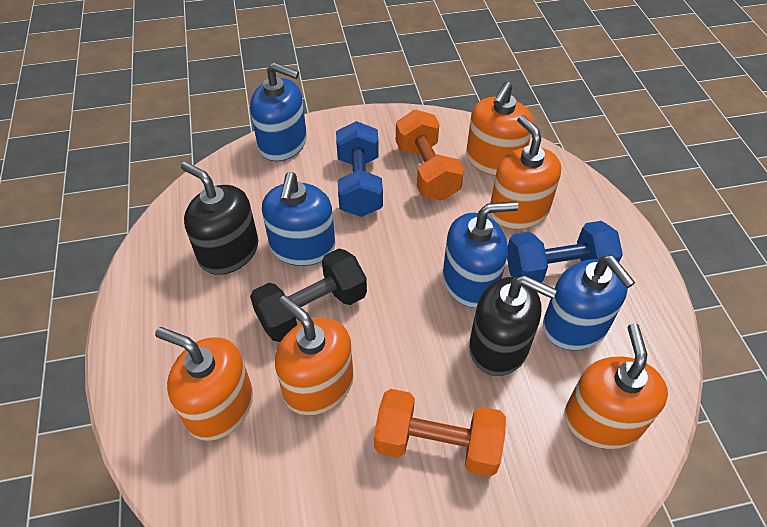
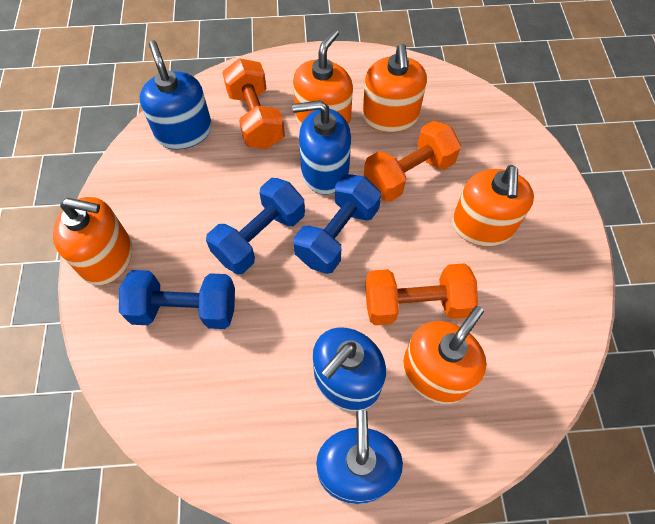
black dumbbell: [250,249,367,342] = 1 -> none = 0
black soap dispenser: [181,161,258,275] [469,275,557,376] = 2 -> none = 0
blue dumbbell: [336,121,383,217] [507,221,623,283] = 2 -> [119,270,235,329] [206,178,305,274] [294,174,381,274] = 3
orange dumbbell: [374,389,506,477] [396,110,464,201] = 2 -> [222,58,285,149] [364,120,461,202] [365,263,478,325] = 3

